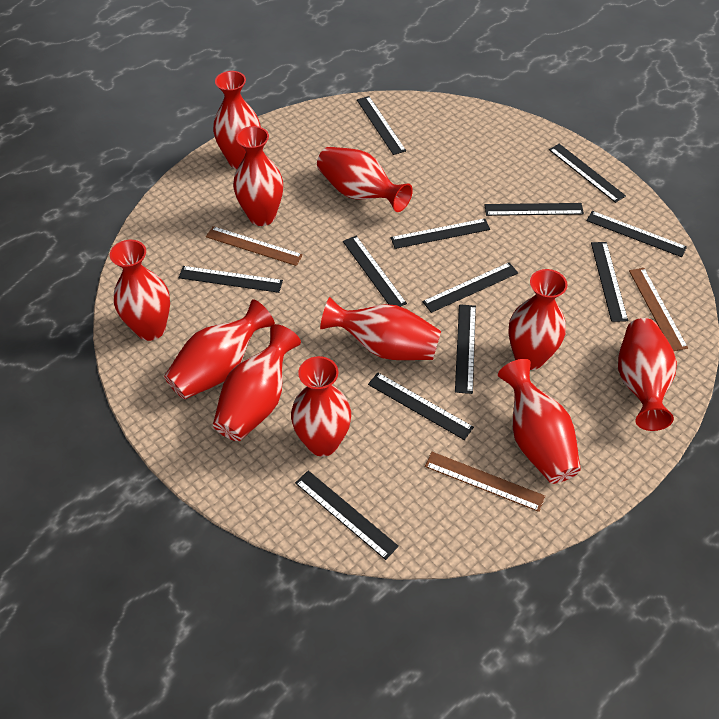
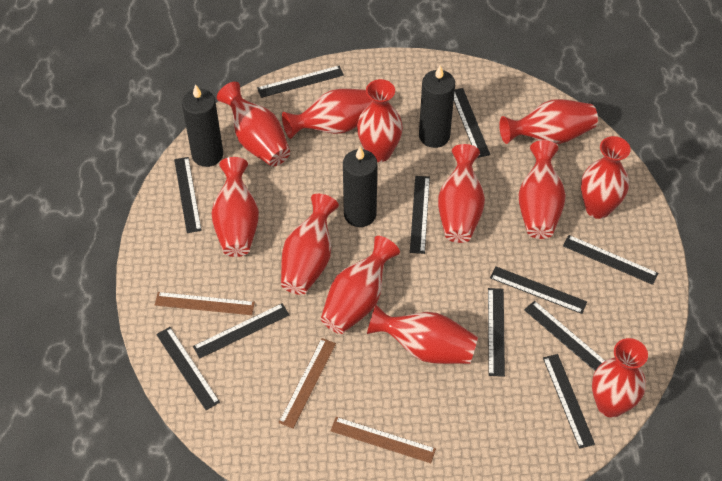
black candle: none = 0 -> [182,84,223,167] [343,147,377,227] [419,65,455,148] = 3
black ruler: [178,266,283,293] [295,471,399,560] [343,236,407,307] [357,96,406,155] [368,373,474,440] [391,218,490,249] [422,262,518,313] [455,304,476,394] [485,203,584,216] [549,144,626,203] [586,211,687,257] [591,242,628,322] = 12 -> [156,327,220,410] [174,157,202,233] [193,303,289,358] [257,66,344,98] [410,176,430,254] [454,88,490,158] [488,288,505,377] [490,266,587,314] [524,301,605,371] [543,354,595,449] [563,235,658,285] = 11
red vase: [110,240,170,341] [164,299,275,399] [213,71,261,169] [213,324,301,441] [233,126,283,226] [291,356,351,457] [317,147,413,212] [320,297,441,360] [498,359,581,484] [508,269,567,370] [618,318,677,431] = 11 -> [211,157,259,257] [217,82,290,167] [281,194,339,295] [282,89,372,139] [321,236,400,334] [357,79,403,162] [367,305,478,364] [438,144,485,243] [499,99,598,144] [519,140,566,239] [581,136,631,219] [592,338,648,418] = 12

